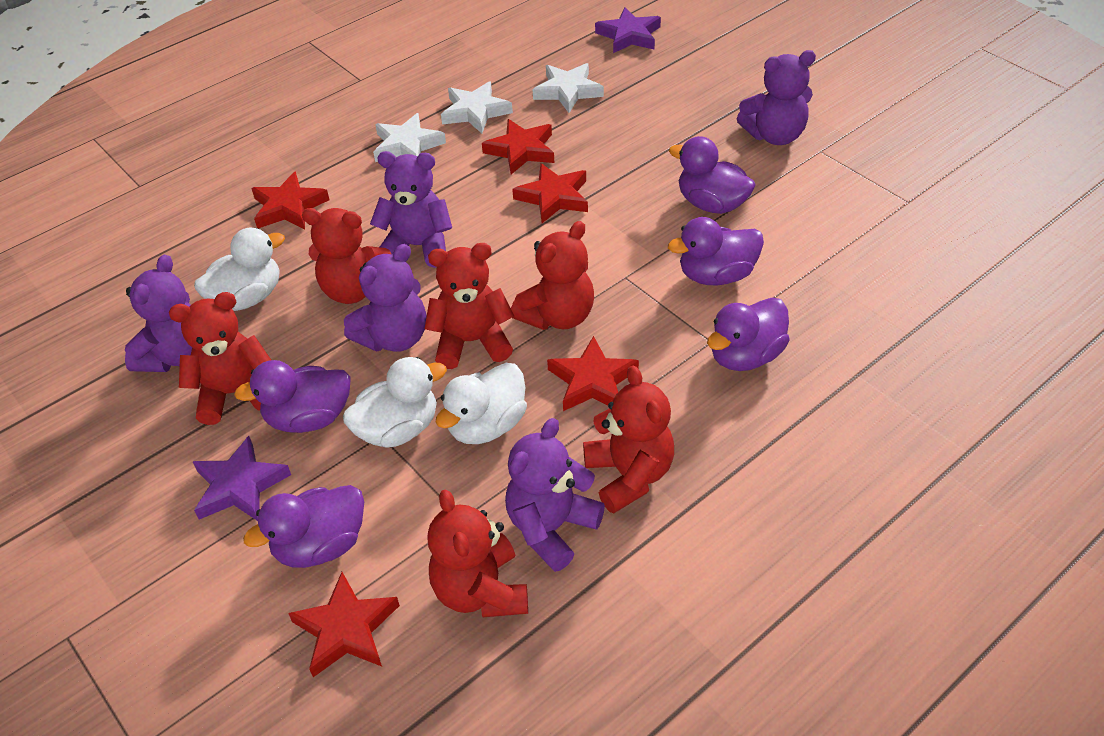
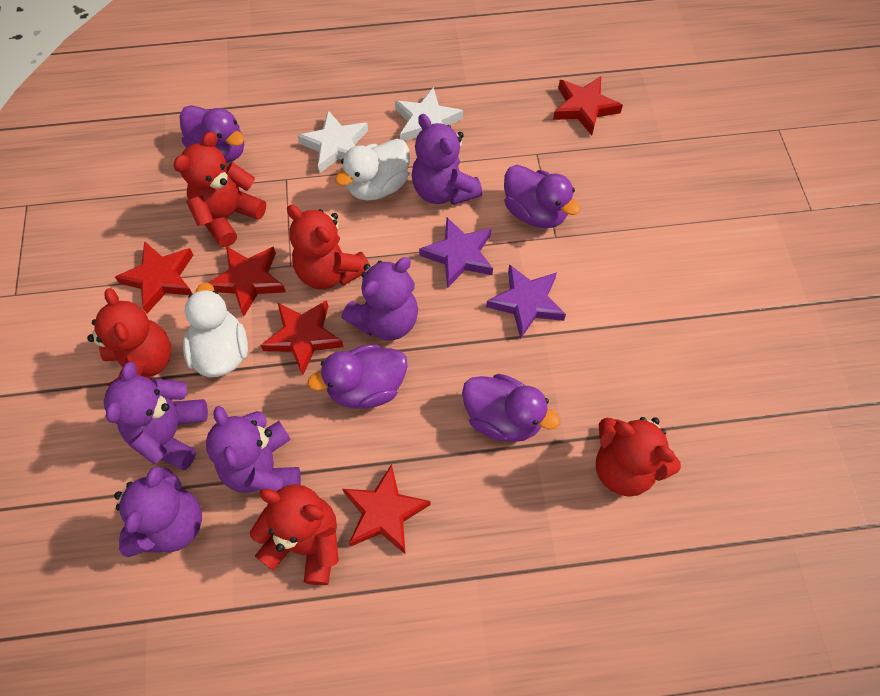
purple duck: [234,360,351,433] [243,485,364,568] [668,217,764,285] [669,136,756,214] [707,297,790,371] = 5 -> [180,105,244,163] [308,344,408,409] [462,374,560,442] [504,165,581,228] = 4
red teddy bear: [169,292,271,425] [302,208,391,304] [425,243,514,369] [427,489,528,617] [511,221,594,330] [583,365,674,514] = 6 -> [87,288,171,386] [174,132,266,247] [250,484,339,585] [287,205,370,290] [596,417,681,497] = 5
white duck: [194,228,285,311] [343,357,447,448] [435,363,527,444] = 3 -> [183,282,248,377] [335,139,410,200] = 2
white star: [373,113,446,162] [441,81,513,133] [533,63,604,113] = 3 -> [298,110,368,173] [395,87,463,141] = 2

